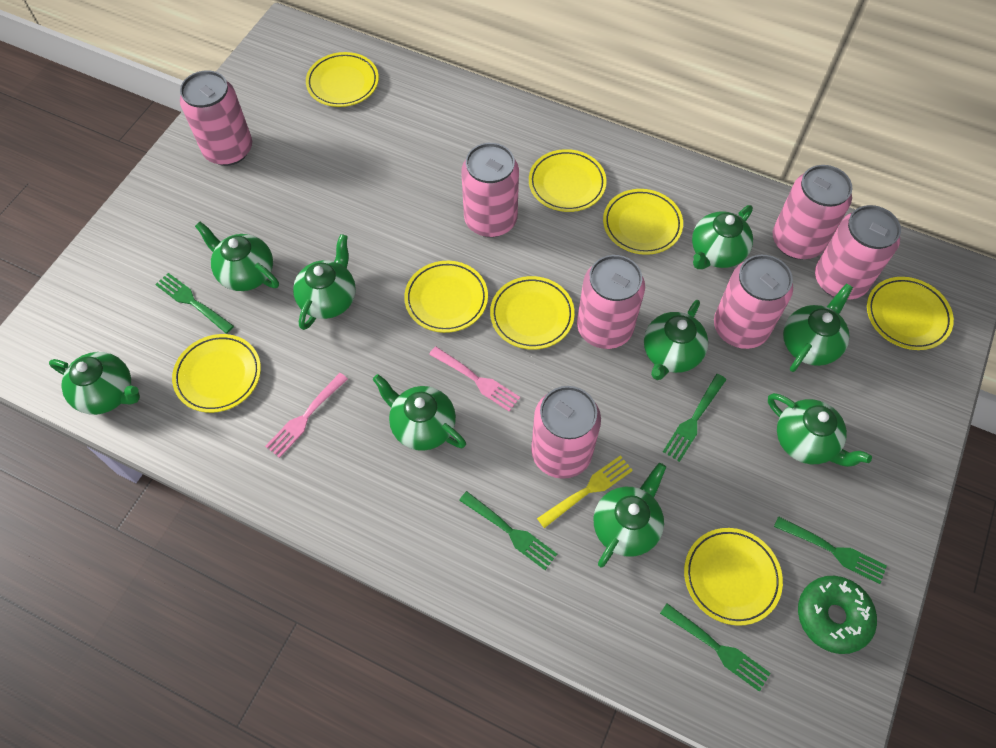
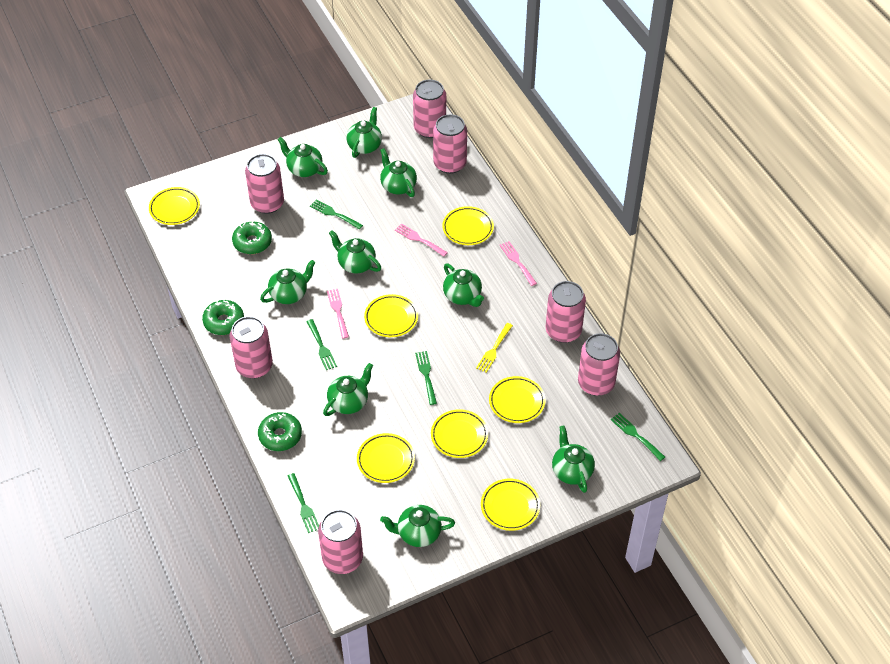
green donut: [798,576,877,654] = 1 -> [202,300,244,335] [232,221,272,254] [258,412,302,451] = 3
pink fork: [265,373,348,458] [429,346,520,412] = 2 -> [327,289,349,339] [395,223,448,257] [499,241,537,286] = 3
yellow plate: [172,334,261,413] [306,52,379,107] [404,261,488,333] [490,276,575,350] [529,149,607,212] [603,189,683,255] [684,528,783,626] [867,277,954,350] = 8 -> [149,187,200,225] [357,433,415,483] [364,294,418,337] [431,409,488,458] [442,206,494,245] [481,479,540,531] [489,376,545,423] = 7

